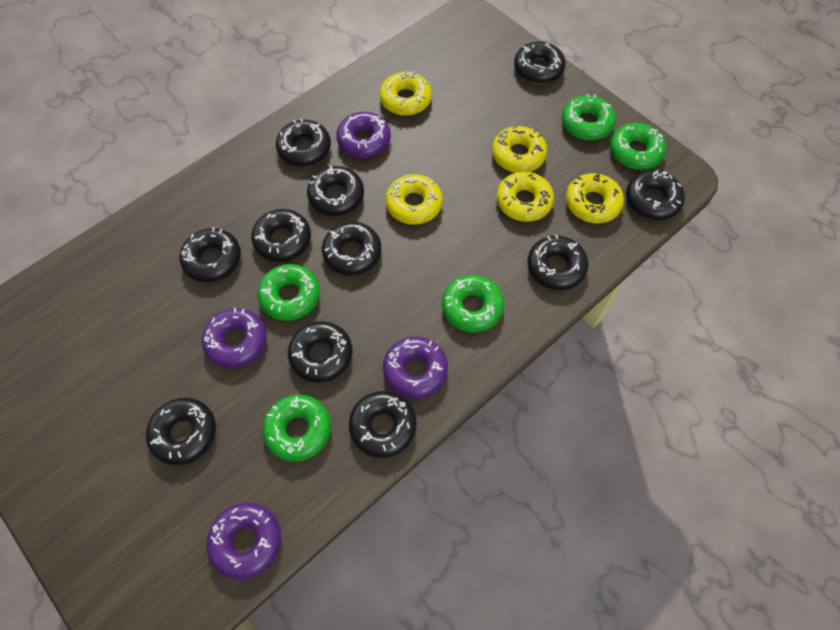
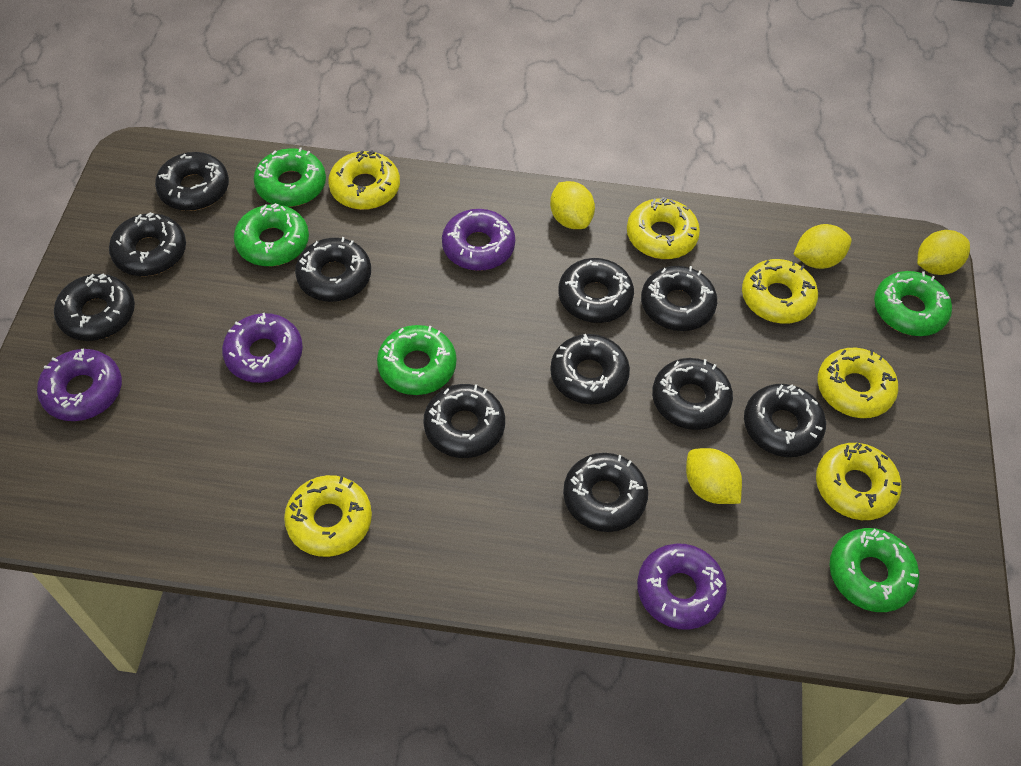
yellow donut: [380,71,432,116] [385,174,443,225] [492,126,547,173] [496,172,554,222] [566,173,624,223] = 5 -> [284,475,372,557] [328,150,400,210] [627,197,700,259] [742,259,818,324] [816,443,901,520] [817,348,898,418] = 6
yellow lemon: none = 0 -> [550,181,595,229] [686,448,742,504] [794,224,852,269] [917,230,970,275] = 4

